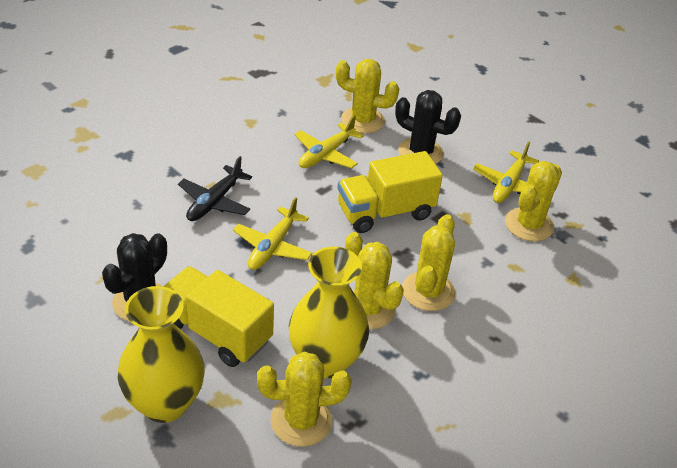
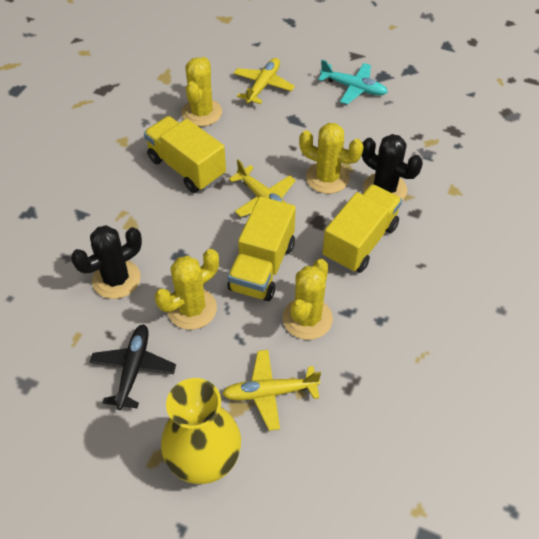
turquoise plane: none = 0 -> [318,60,388,104] = 1
yellow cactus: [257,352,352,447] [336,59,399,133] [345,232,404,329] [402,214,455,311] [505,161,562,241] = 5 -> [155,249,219,330] [182,57,222,126] [283,259,333,340] [299,123,364,194] = 4
yellow truck: [163,266,274,367] [337,151,443,233] = 2 -> [144,116,226,193] [228,196,296,301] [323,184,402,273] = 3
yellow vase: [117,286,205,423] [289,247,369,378] = 2 -> [161,378,241,484] = 1

